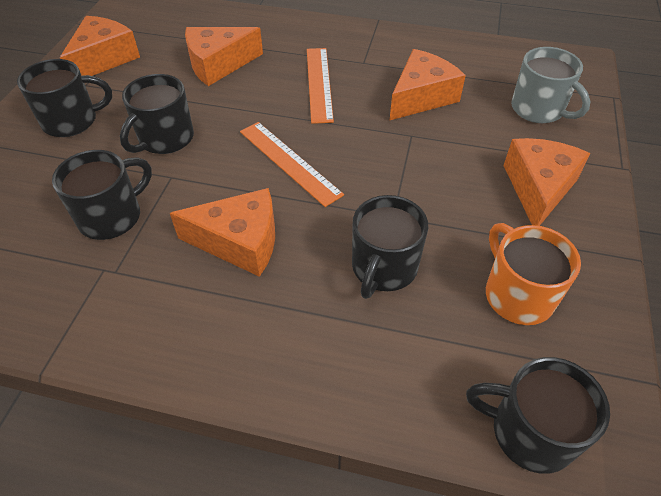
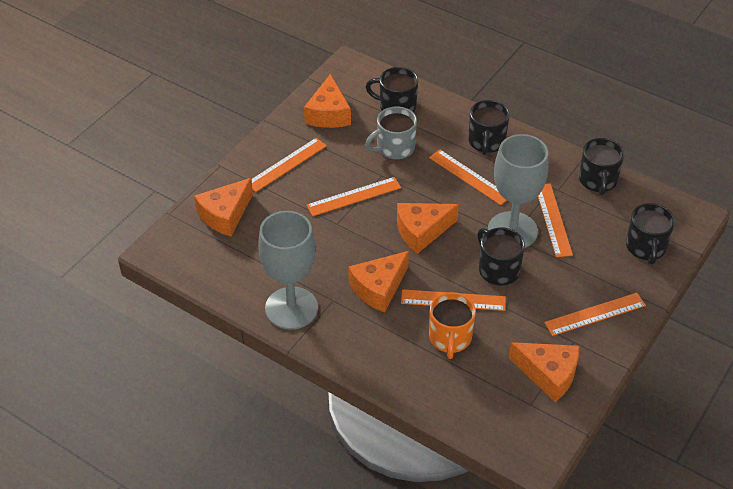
grey goblet: none = 0 -> [258,211,318,330] [488,134,548,248] = 2
orange ruler: [240,122,344,207] [307,48,334,124] = 2 -> [252,138,327,192] [307,177,401,216] [401,289,506,311] [429,149,507,205] [538,183,573,257] [544,293,646,336] = 6

